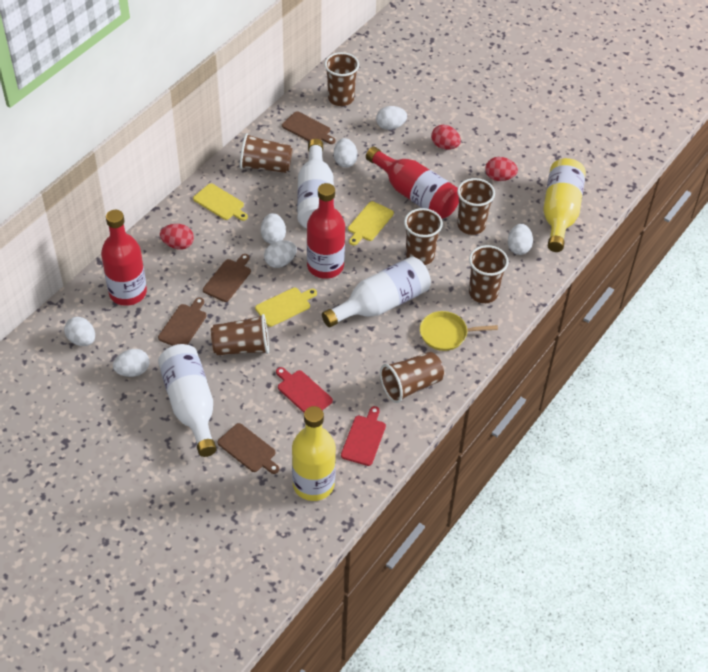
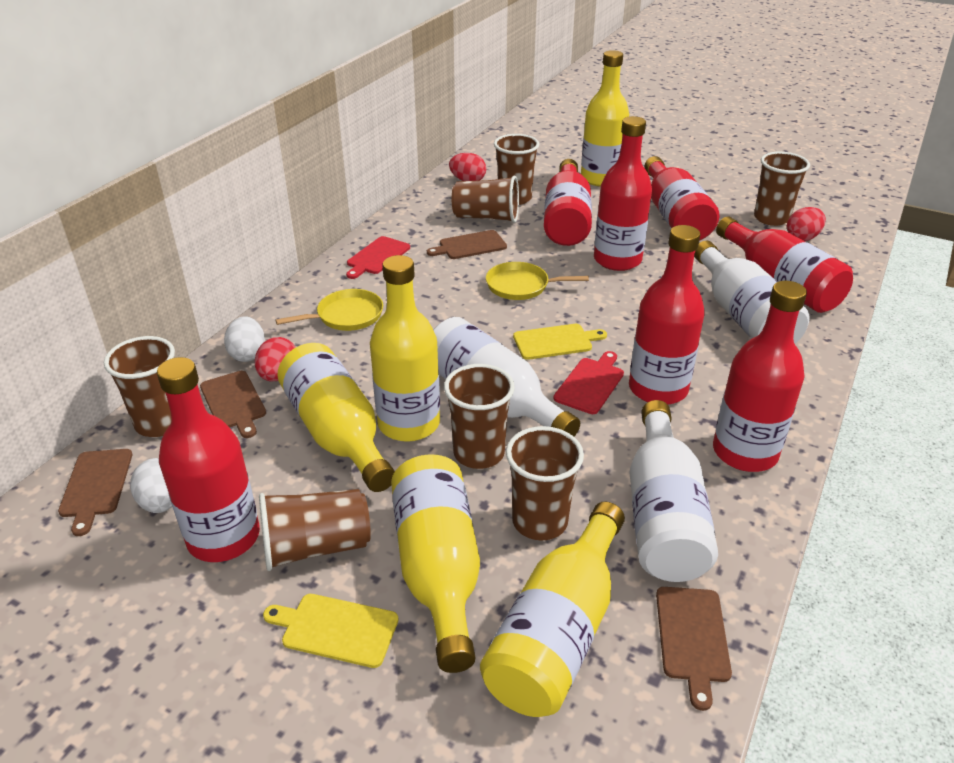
red bottle: [101,210,147,306] [307,183,345,279] [366,146,459,219] = 3 -> [157,357,260,562] [544,159,592,246] [594,116,652,271] [629,225,705,405] [645,156,719,240] [713,281,807,472] [716,217,853,313] = 7
white egg: [64,317,95,346] [113,349,150,377] [261,213,286,244] [264,240,297,268] [334,138,358,168] [376,106,407,130] [508,224,533,255] = 7 -> [130,458,172,513] [224,316,265,362] = 2
yellow bottle: [292,406,336,501] [543,158,586,252] = 2 -> [277,343,395,492] [370,255,440,442] [391,454,480,673] [480,502,625,717] [581,50,629,186] = 5
yellow cutting board: [193,183,248,221] [255,288,317,327] [348,201,394,246] = 3 -> [263,594,399,668] [513,324,607,360] = 2
yellow pan: [420,311,498,351] = 1 -> [276,289,383,331] [486,262,589,300] = 2

